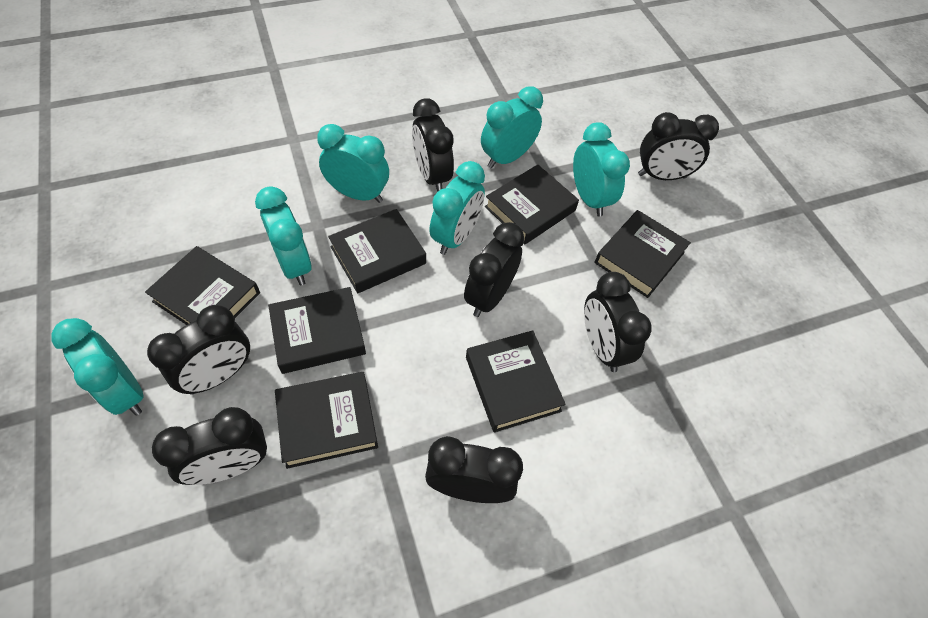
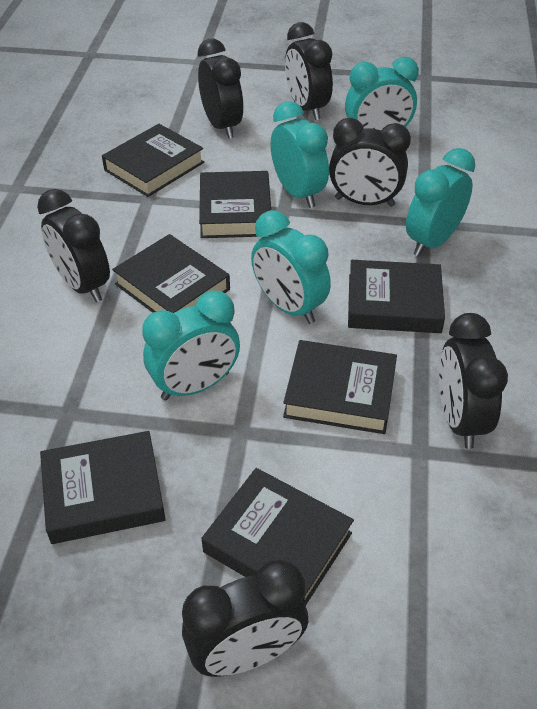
black clock: [147,305,250,395] [152,407,267,485] [412,98,454,192] [425,436,523,503] [464,222,524,317] [584,272,652,372] [638,112,719,180] = 7 -> [37,189,110,302] [182,559,308,677] [198,39,244,139] [285,22,333,120] [329,118,411,207] [439,313,508,449] = 6
turquoise clock: [51,318,144,416] [255,186,312,285] [317,124,389,203] [429,161,485,255] [481,86,543,169] [573,122,630,217] = 6 -> [142,290,240,400] [251,210,331,324] [271,101,329,208] [345,57,419,131] [406,148,475,256] = 5

